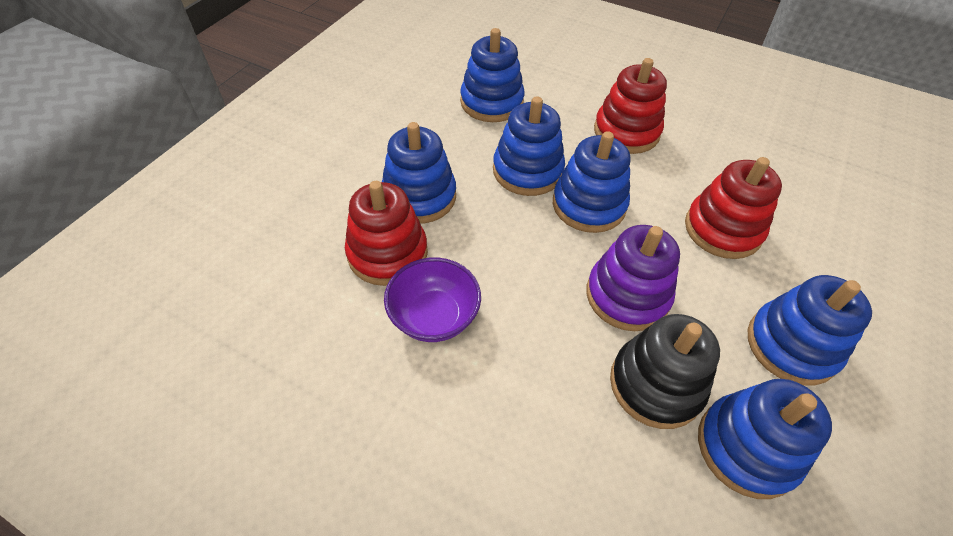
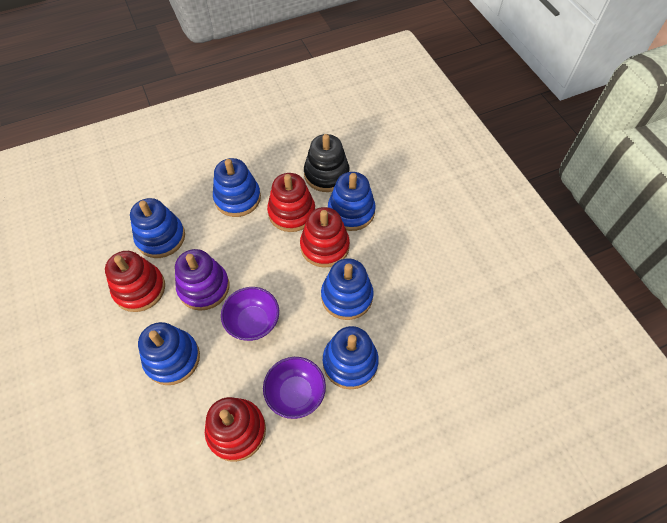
purple bowl: [384,258,481,342] = 1 -> [221,287,279,341] [263,357,326,419] = 2
red stacking toy: [345,181,428,286] [594,58,667,154] [685,157,782,259] = 3 -> [105,251,165,312] [205,397,266,462] [267,173,315,232] [300,207,350,268] = 4

